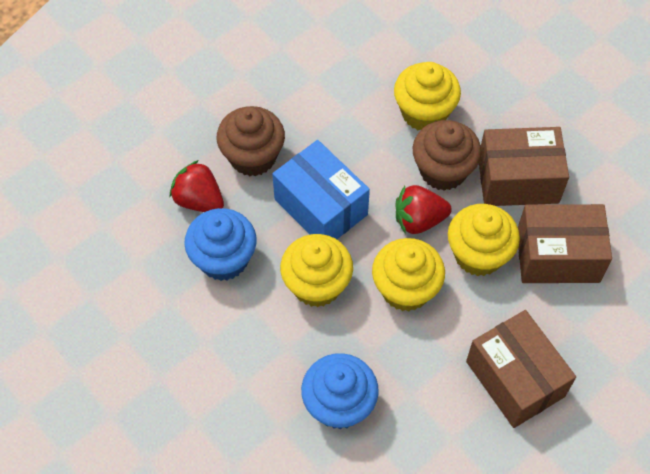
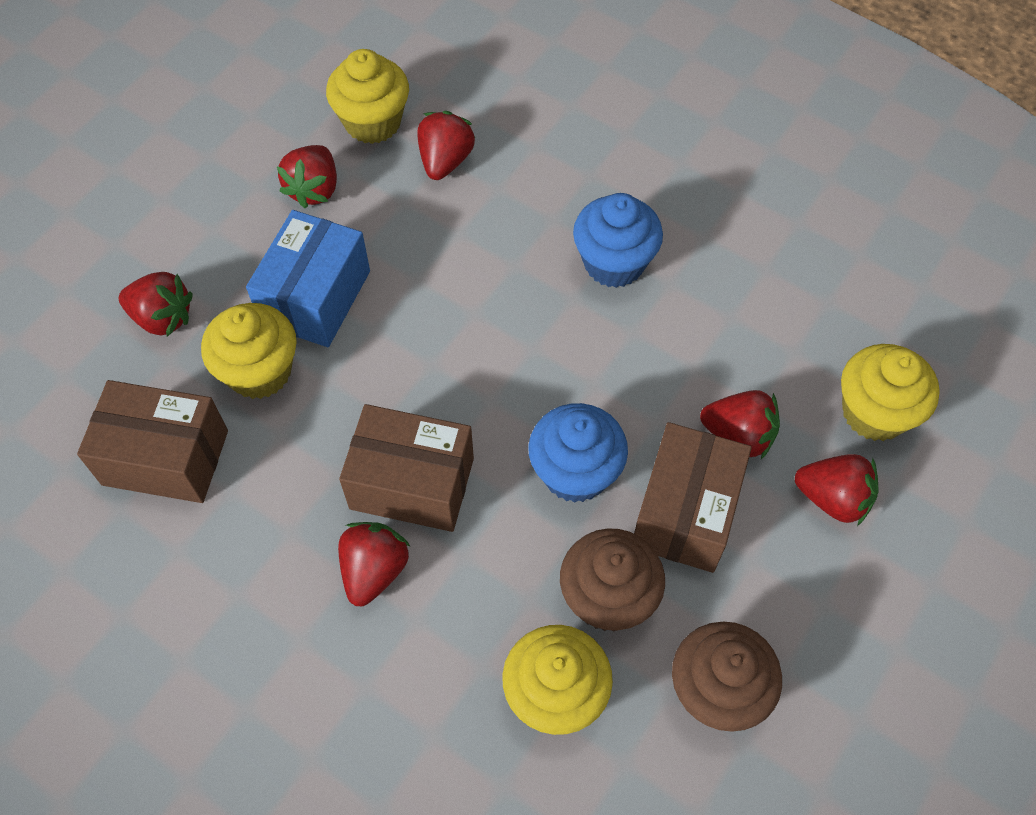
red strawberry: [170,160,224,212] [396,185,452,234] = 2 -> [119,272,193,337] [277,145,337,208] [338,522,410,606] [418,111,475,180] [700,390,780,459] [795,454,878,526] = 6

